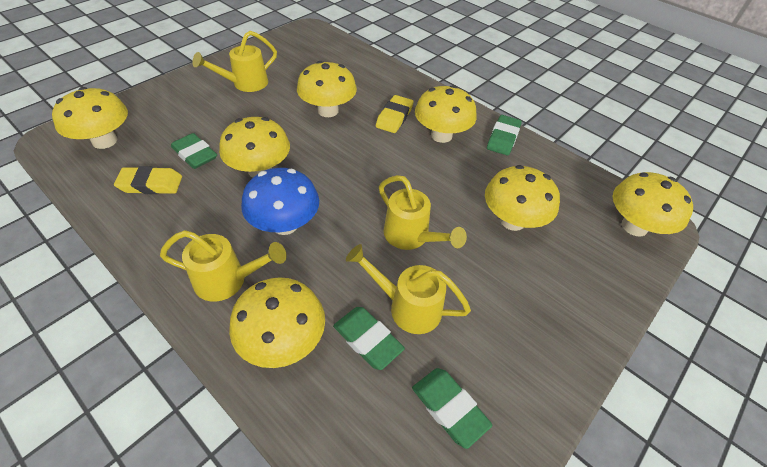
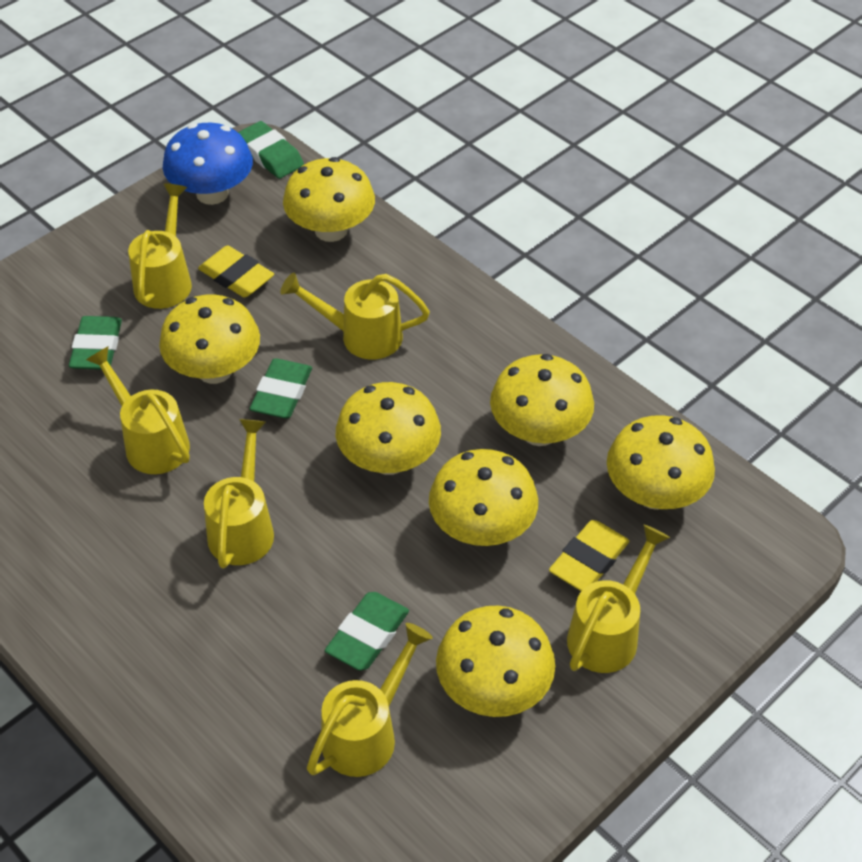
yellow watering can: [160,230,287,302] [192,31,277,92] [346,244,471,334] [379,175,467,250] = 4 -> [86,347,190,474] [128,183,192,309] [204,419,274,568] [280,273,430,359] [307,623,433,777] [567,525,670,673] = 6

